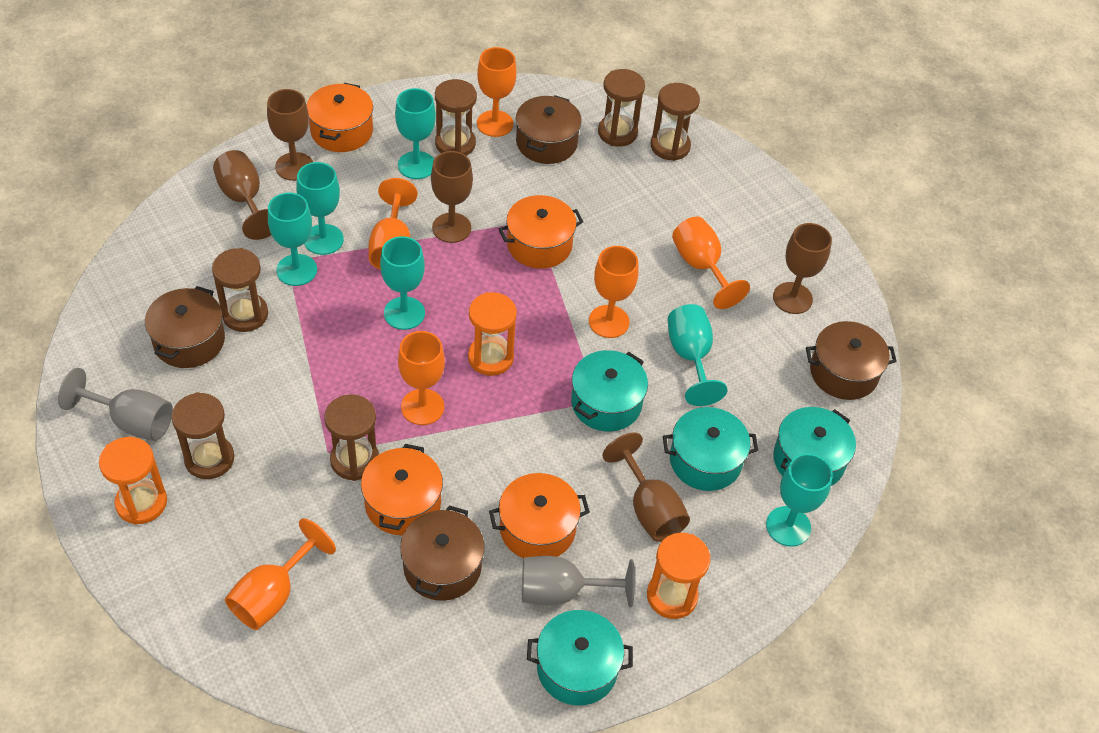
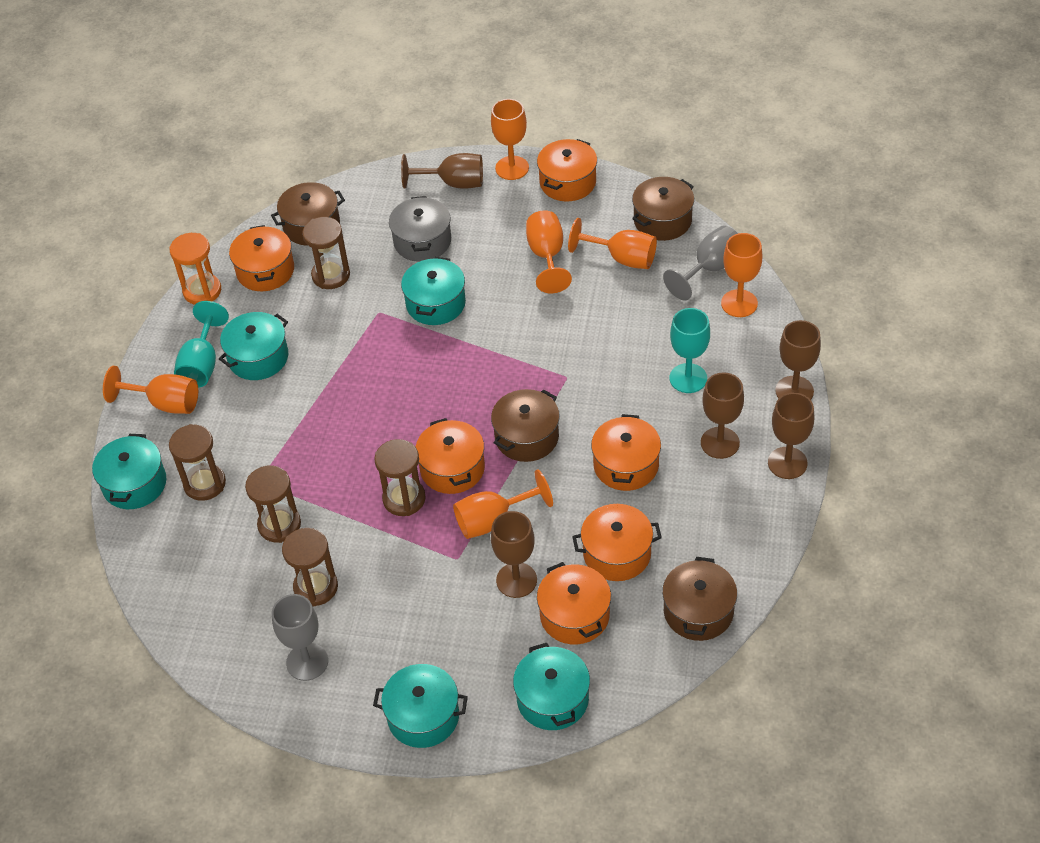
brown hourglass: [171,392,234,479] [212,248,268,332] [324,394,379,481] [435,79,477,156] [598,69,645,147] [651,83,700,161] = 6 -> [169,424,226,501] [245,465,301,543] [282,528,338,606] [302,217,350,289] [374,439,426,516] = 5
grey pot: none = 0 -> [389,196,451,262] = 1
orange hourglass: [99,437,167,525] [468,292,517,376] [647,533,710,619] = 3 -> [169,233,221,305] = 1
orange pot: [307,83,373,152] [361,444,443,535] [489,473,590,558] [499,195,584,269] = 4 -> [229,225,294,291] [416,418,485,494] [537,139,597,201] [537,562,611,645] [572,504,662,581] [591,414,661,491] = 6
turquoise goblet: [268,193,317,286] [296,162,344,255] [380,236,425,330] [395,88,436,179] [667,304,727,406] [766,453,833,547] = 6 -> [174,301,229,388] [670,308,710,393] = 2
turquoise pot: [527,610,633,706] [571,350,648,432] [663,407,759,491] [773,407,856,486] = 4 -> [92,434,166,509] [219,312,288,380] [373,664,468,748] [401,257,466,325] [513,643,590,730] = 5

